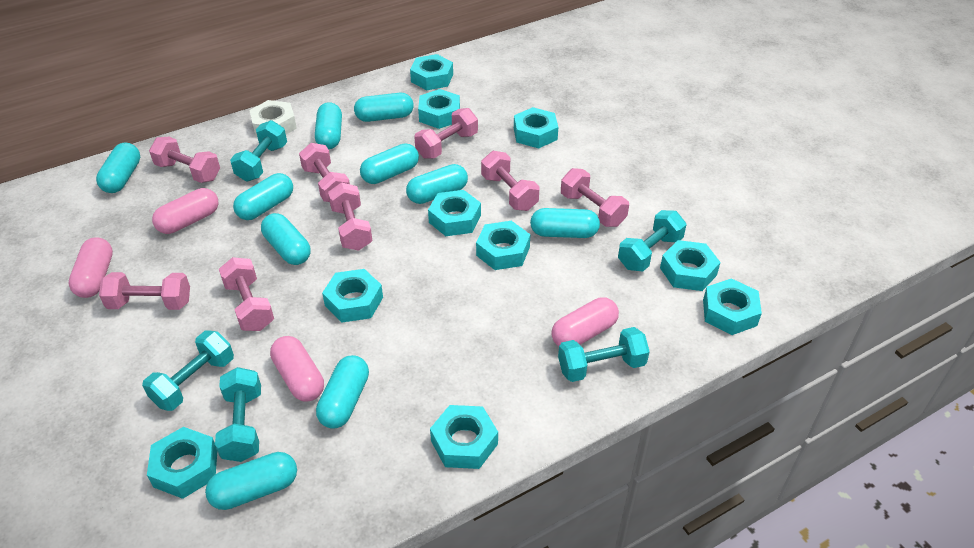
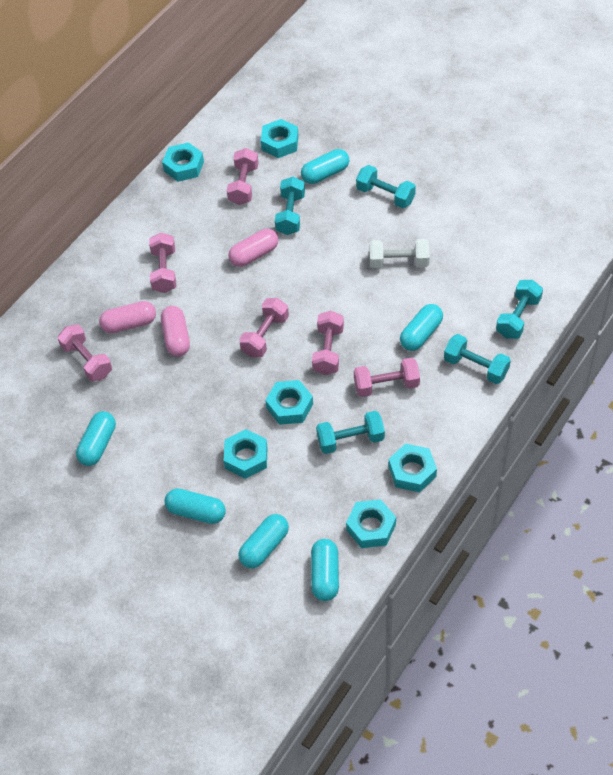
pink capsule: [68,237,113,298] [152,188,218,234] [270,336,324,402] [551,297,619,347] = 4 -> [99,301,156,333] [161,306,190,357] [228,229,278,267] = 3
pink dumbbell: [99,272,190,310] [149,137,220,183] [219,257,274,331] [299,143,350,202] [328,182,372,251] [414,108,478,159] [481,151,540,211] [561,168,629,227] = 8 -> [58,325,112,381] [149,232,176,293] [227,148,259,205] [239,298,289,357] [312,311,344,375] [354,358,420,397] = 6
turquoise capsule: [96,142,140,193] [205,452,297,510] [233,173,293,220] [261,213,311,265] [315,102,342,149] [316,355,369,429] [354,93,414,122] [360,143,419,184] [406,164,468,204] [530,208,600,238] = 10 -> [76,411,116,466] [165,488,226,524] [239,514,289,568] [301,149,349,184] [311,539,339,601] [400,304,443,351] = 6
turquoise nut: [147,427,217,499] [322,269,383,323] [410,54,453,90] [418,89,460,129] [428,190,481,236] [430,405,498,469] [476,221,530,270] [514,107,558,148] [660,240,721,291] [703,278,762,335] = 10 -> [162,142,204,182] [224,429,267,479] [261,119,298,158] [265,380,313,425] [346,499,396,548] [389,443,437,492] = 6
white dumbbell: none = 0 -> [369,239,430,268] = 1
white nut: [249,100,297,137] = 1 -> none = 0

